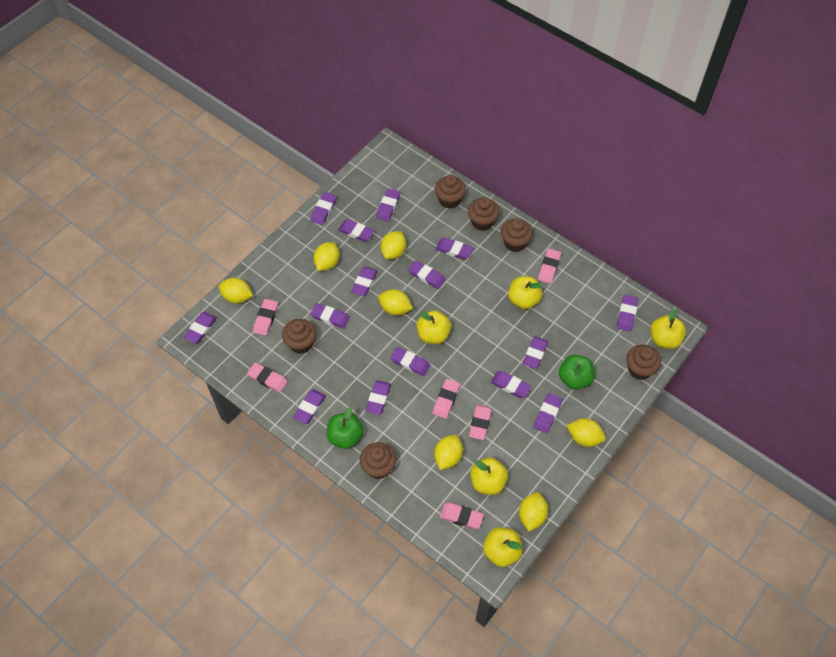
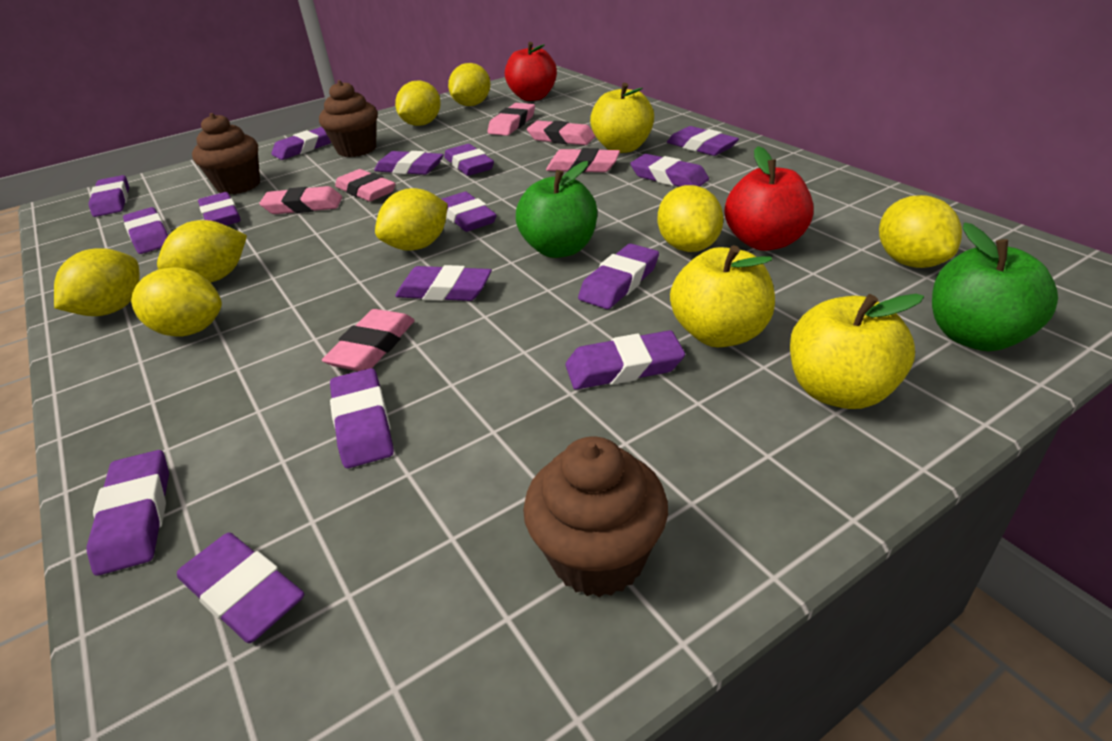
brown cupcake: [282,319,316,354] [360,442,396,479] [435,175,466,209] [468,197,499,231] [501,218,533,252] [626,344,661,380] = 6 -> [192,113,260,195] [319,80,378,157] [523,436,668,597] = 3
red apple: none = 0 -> [505,42,557,101] [725,146,814,251] = 2
yellow apple: [416,310,451,344] [470,457,508,495] [483,527,523,567] [508,276,543,309] [650,308,686,349] = 5 -> [590,83,654,153] [670,245,775,347] [790,294,924,409] = 3
yellow lemon: [218,278,253,304] [313,242,340,271] [378,289,413,315] [381,231,406,259] [434,435,463,470] [519,492,548,531] [567,418,606,447] = 7 -> [54,248,140,316] [131,267,222,337] [157,220,247,282] [375,188,448,251] [395,80,441,126] [448,63,491,106] [658,185,724,252] [879,195,962,268] = 8

